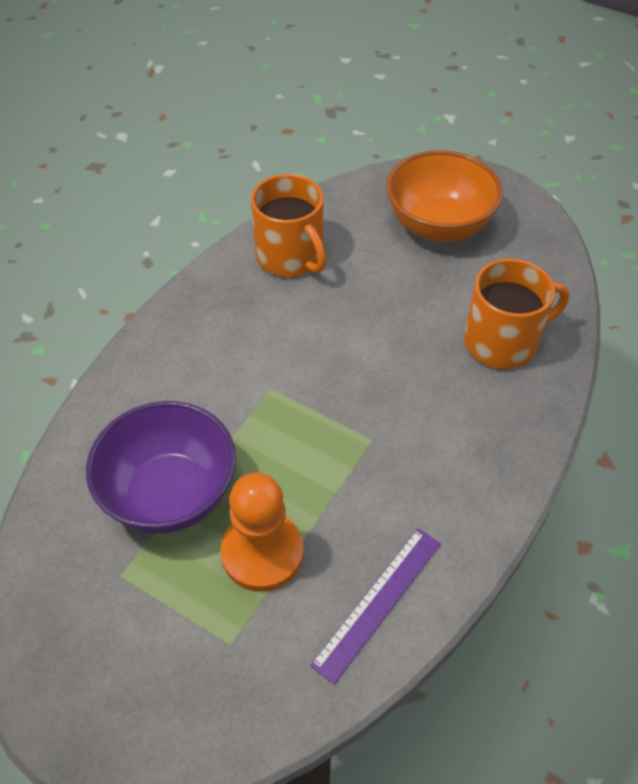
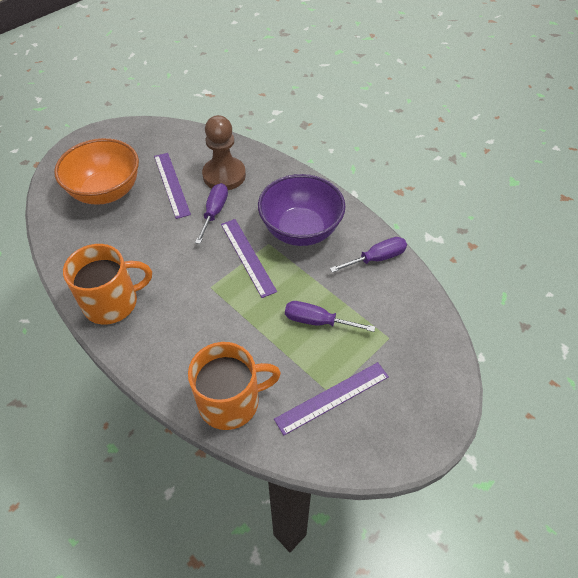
brown pawn: none = 0 -> [202,115,246,190] = 1
orange pawn: [220,473,303,592] = 1 -> none = 0
purple ruler: [310,528,441,684] = 1 -> [154,153,191,219] [221,219,277,298] [274,362,389,436] = 3
purple screwdriver: none = 0 -> [195,183,228,244] [285,301,375,332] [330,237,407,273] = 3

